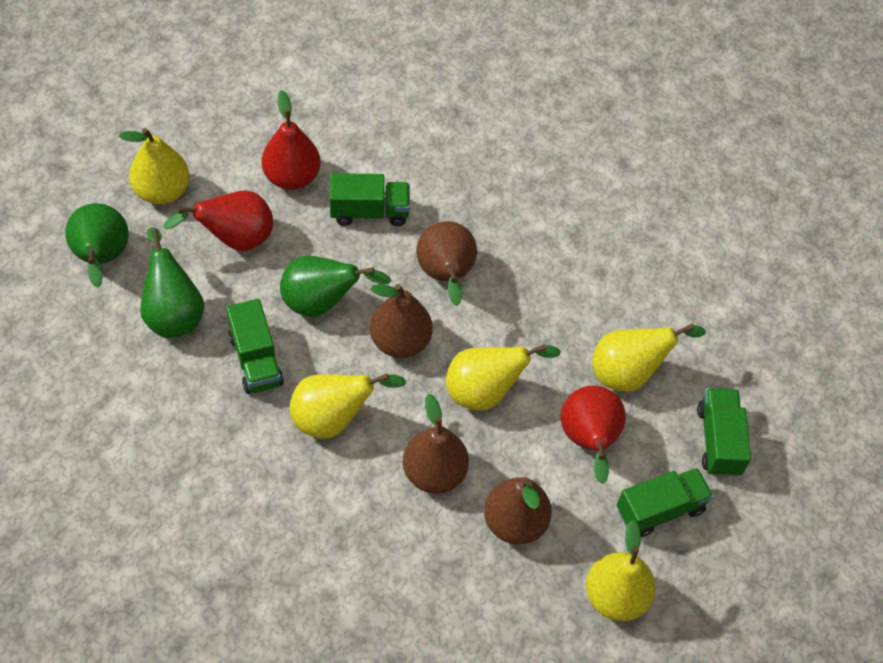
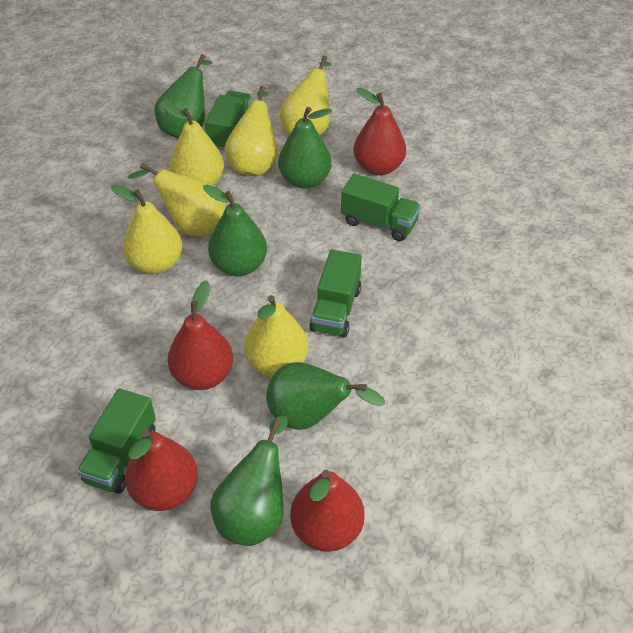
brown pear: [370,284,433,358] [403,394,469,494] [416,221,477,306] [484,477,552,545] = 4 -> none = 0
green pear: [65,203,129,287] [140,228,204,338] [280,256,392,317] = 3 -> [155,54,212,138] [203,185,267,276] [211,416,288,546] [266,362,385,430] [278,107,332,189] = 5
red pear: [163,190,273,251] [262,90,320,190] [561,386,626,484] = 3 -> [125,429,198,511] [168,281,233,390] [290,470,365,552] [354,88,406,175] = 4
yellow pear: [119,128,190,204] [290,373,406,438] [446,344,561,411] [586,520,656,621] [592,324,706,392] = 5 -> [111,185,182,274] [128,163,226,236] [162,103,224,185] [224,86,278,176] [244,295,309,377] [280,56,331,135] = 6

